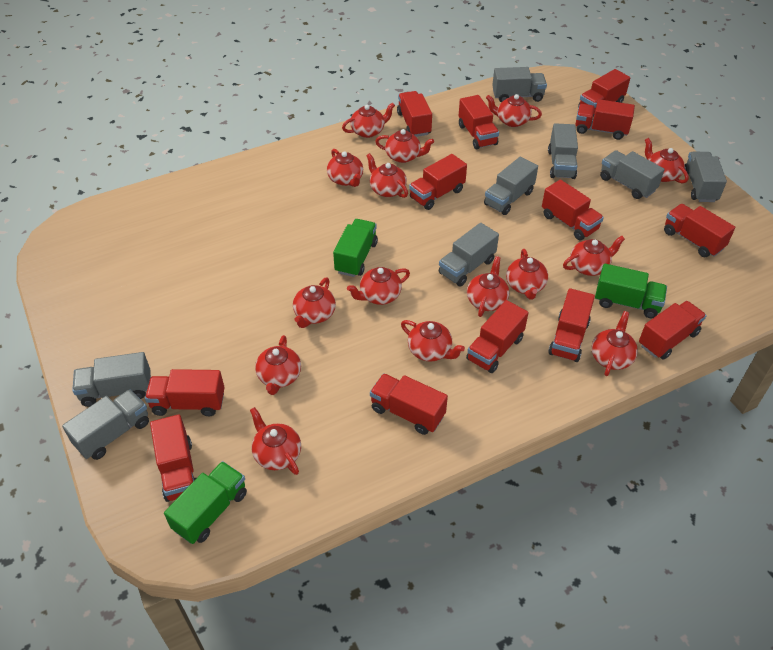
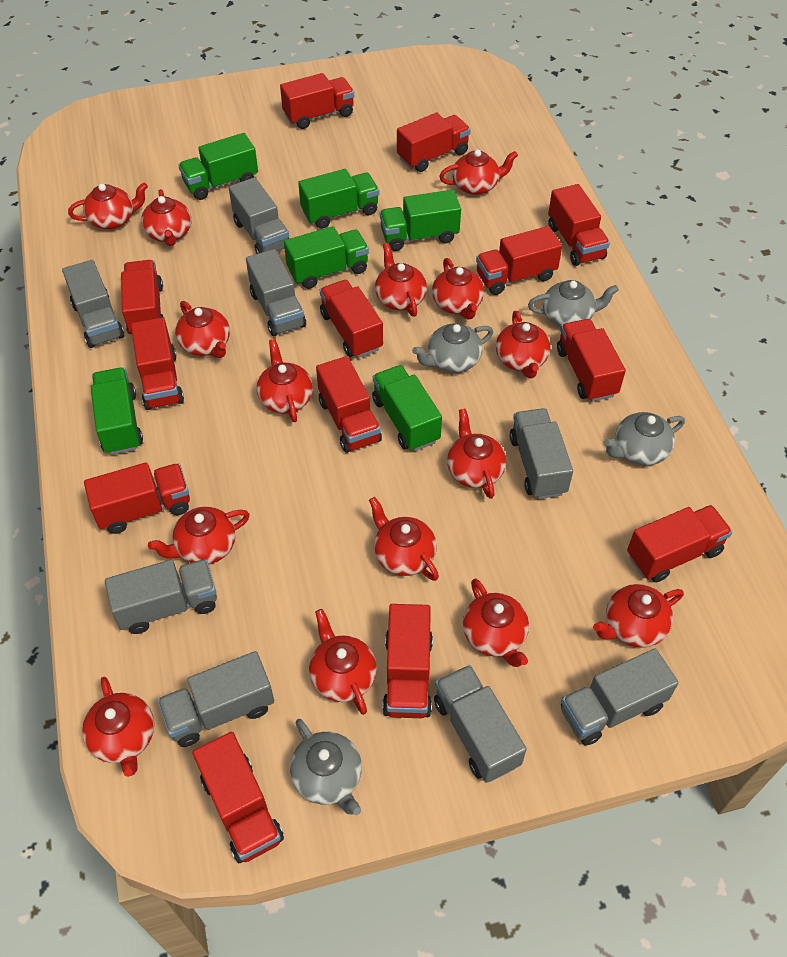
green truck: [164,461,247,544] [333,219,378,277] [595,264,667,318] = 3 -> [91,368,143,455] [178,133,258,200] [284,226,369,289] [298,169,379,229] [372,365,442,451] [380,190,461,251] = 6
grey teapot: none = 0 -> [290,719,362,815] [412,323,493,373] [528,280,619,326] [604,412,685,465] = 4

